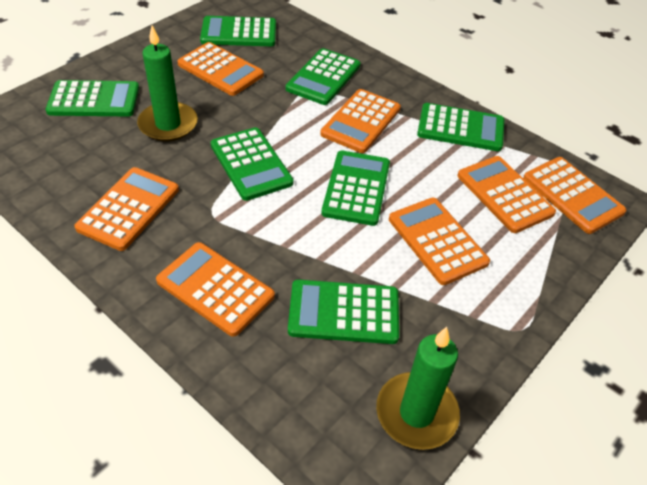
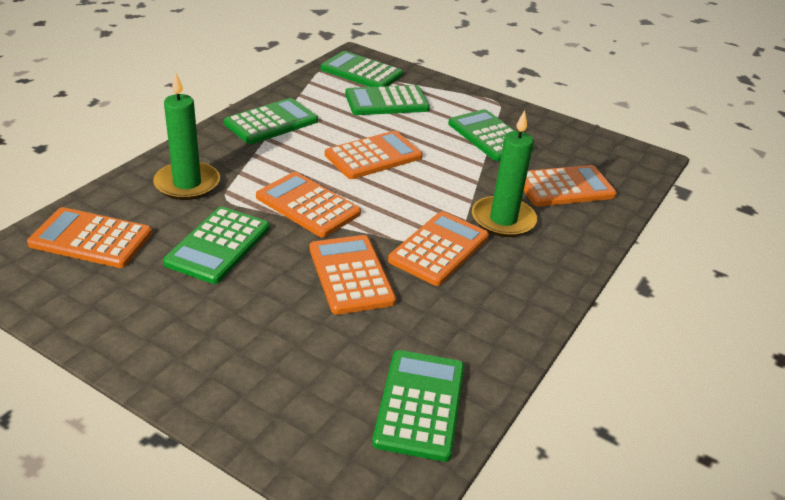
green calculator: [45,80,139,116] [200,16,276,46] [211,127,294,201] [286,48,361,105] [288,279,399,344] [321,151,390,226] [417,103,505,151] = 7 -> [163,207,270,284] [224,98,318,144] [320,51,403,87] [345,85,430,115] [372,350,464,462] [448,109,534,161] = 6
orange calculator: [74,167,179,251] [156,242,275,337] [177,42,264,96] [320,89,401,153] [389,198,490,285] [457,156,556,233] [523,157,626,234] = 7 -> [27,207,152,268] [256,172,361,237] [309,235,396,315] [325,131,423,179] [388,211,489,286] [524,165,617,207] = 6

